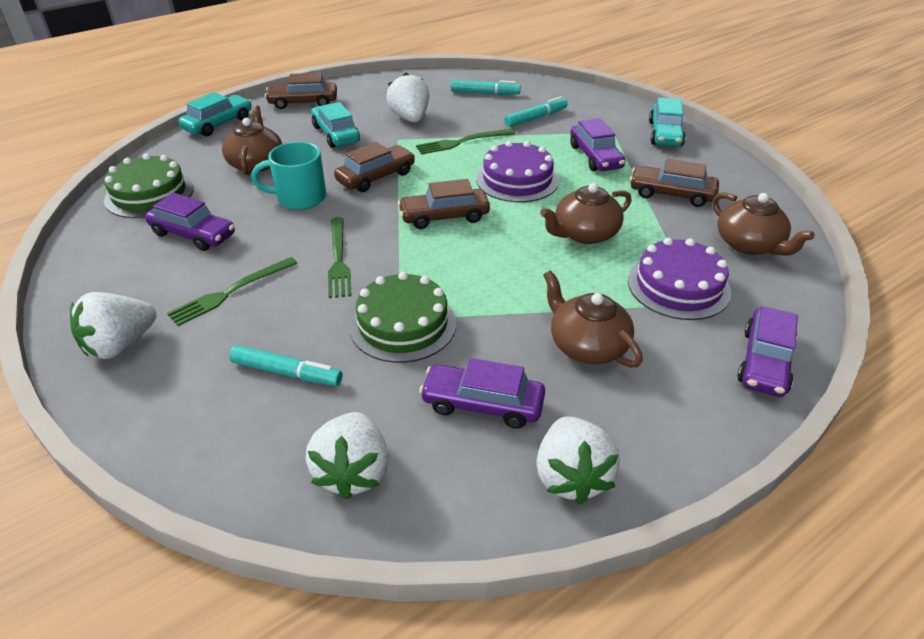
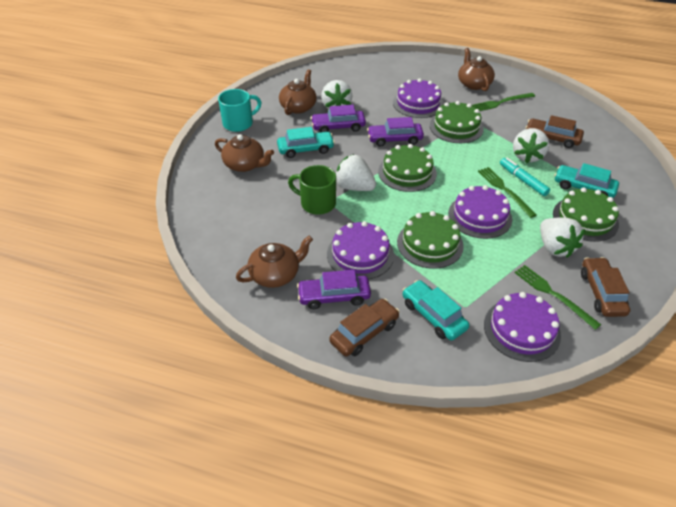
brown car: [265,73,337,109] [334,142,415,192] [398,179,490,229] [630,159,719,207] = 4 -> [329,299,400,356] [526,115,584,148] [581,257,630,317] = 3
green cake: [104,153,194,218] [349,272,456,363] = 2 -> [378,144,437,192] [397,211,464,269] [430,101,484,143] [553,187,619,242] = 4
green mug: none = 0 -> [288,165,336,215] = 1
purple cake: [476,141,559,202] [628,238,731,320] = 2 -> [327,221,394,279] [393,78,444,118] [448,185,512,239] [484,292,561,362] = 4
purple car: [145,193,235,251] [419,358,545,429] [570,118,625,171] [737,306,798,397] = 4 -> [297,270,371,309] [311,105,366,132] [367,117,424,147] = 3
turquoise marker: [229,345,342,386] [451,80,521,95] [504,96,568,127] = 3 -> [500,158,550,196] = 1

